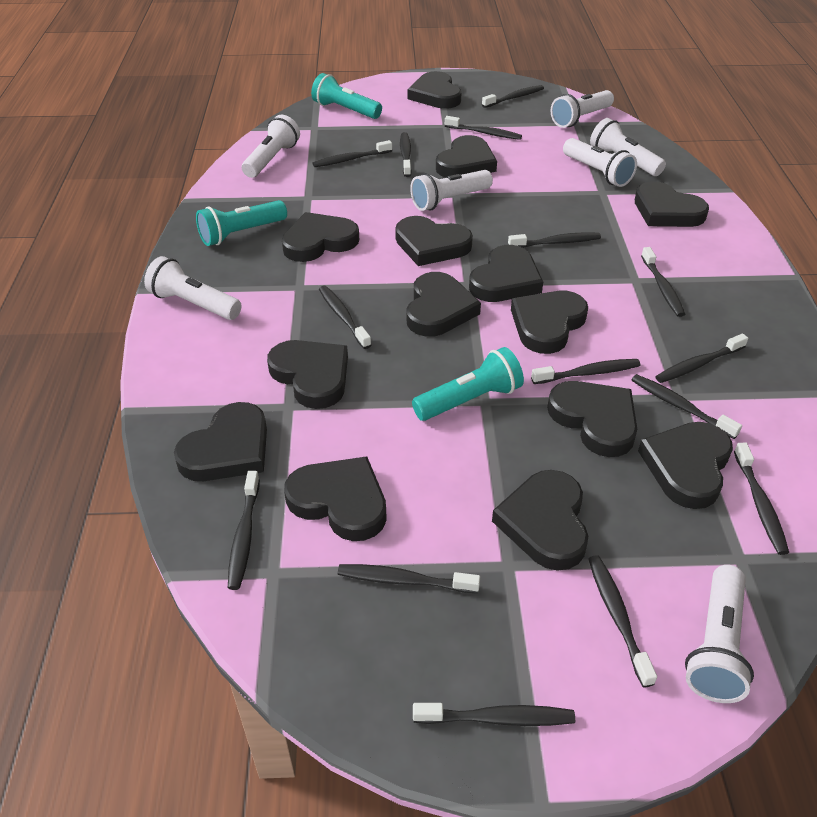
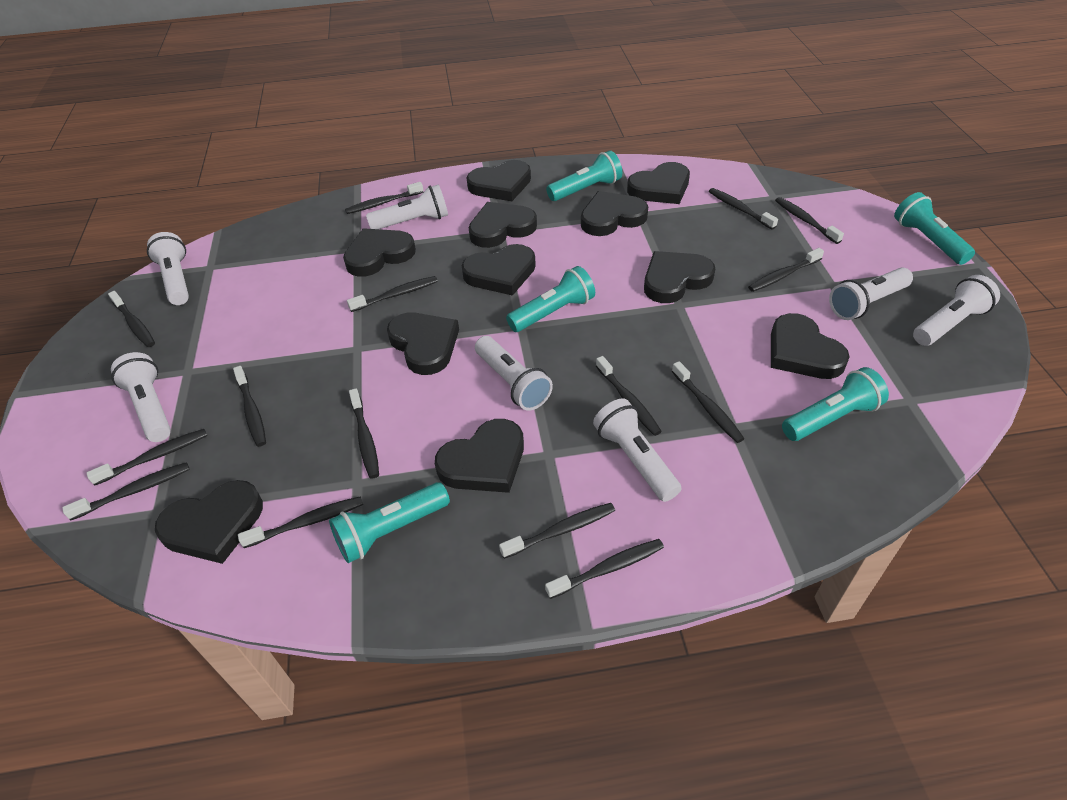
black heart: [174,402,267,481] [267,340,348,409] [282,212,359,262] [284,456,387,541] [395,216,473,266] [407,272,481,337] [408,71,462,109] [436,135,497,178] [469,245,543,302] [492,470,588,571] [511,291,588,354] [547,381,637,457] [635,181,709,227] [638,422,733,509] = 14 -> [155,480,263,564] [343,228,416,277] [387,312,459,375] [435,419,524,493] [462,244,536,296] [466,160,531,201] [469,202,537,248] [581,191,648,236] [627,162,690,204] [644,251,715,303] [771,313,850,379] = 11
turquoise flashlight: [196,200,287,246] [311,73,382,119] [412,347,524,421] = 3 -> [329,482,450,563] [506,266,595,332] [546,150,622,201] [782,367,889,441] [894,192,975,265] = 5

